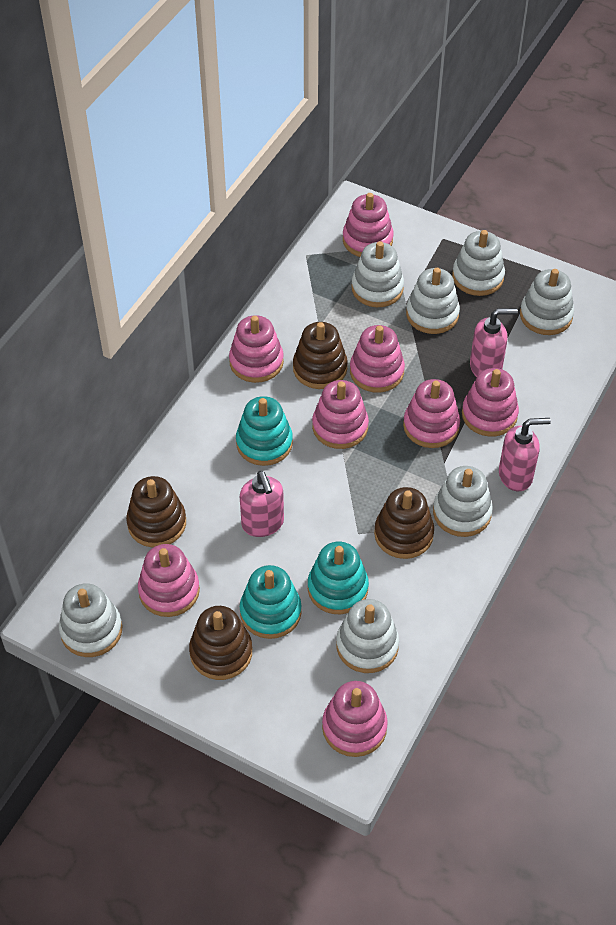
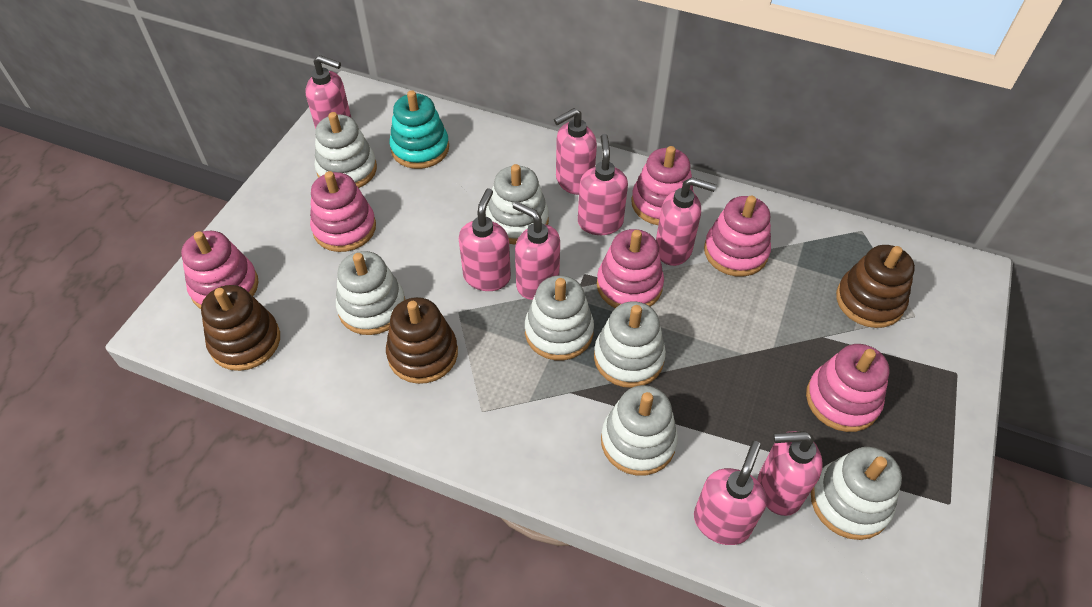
brown stacking toy: [126,476,186,548] [189,606,252,680] [293,322,348,389] [374,487,434,559] = 4 -> [201,285,280,371] [386,297,458,384] [836,245,915,328] = 3
pink soap dispenser: [240,471,284,537] [470,308,518,377] [499,418,551,491] = 3 -> [305,55,351,129] [459,188,511,291] [513,201,560,300] [554,108,597,195] [578,134,628,235] [656,177,716,266] [694,441,767,545] [757,431,823,516] = 8
pink stacking toy: [138,544,200,617] [229,315,284,383] [312,380,369,449] [322,681,388,757] [343,193,394,257] [350,325,405,393] [403,379,460,448] [462,368,519,437] = 8 -> [181,231,258,309] [310,171,376,252] [597,229,664,308] [631,146,694,225] [704,196,771,277] [806,344,890,432] = 6
turquoise stacking toy: [236,396,293,466] [240,565,302,639] [308,542,369,614] = 3 -> [389,90,449,169] = 1

